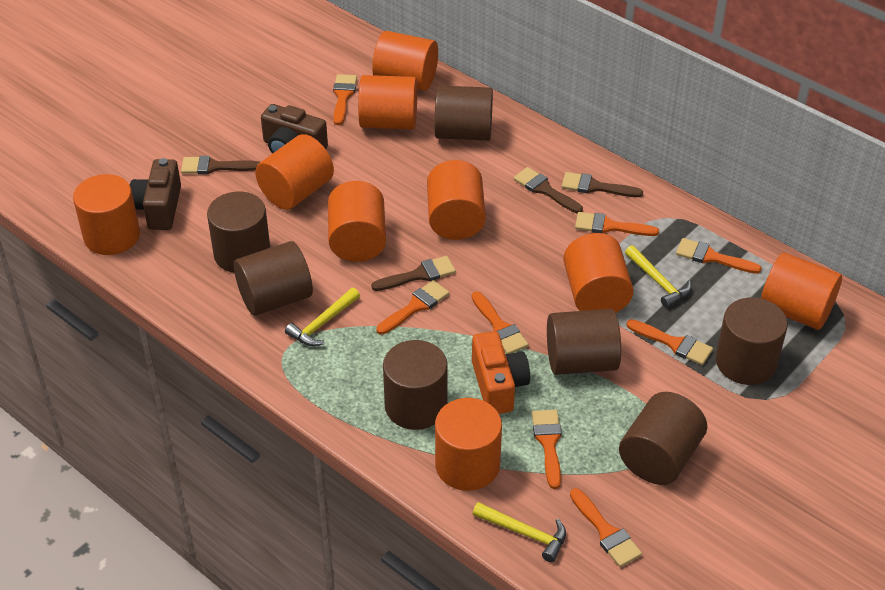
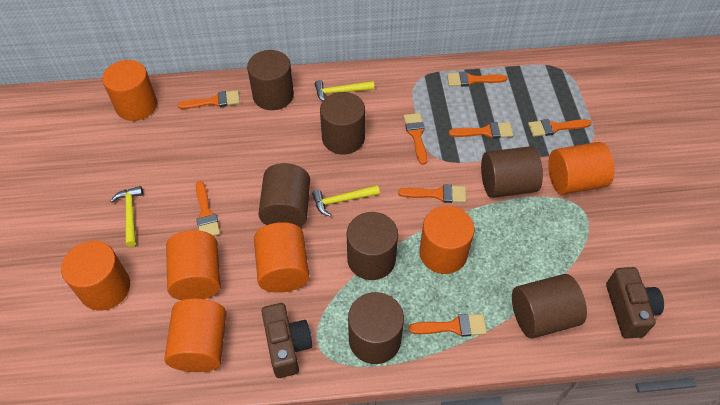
brown brush: [181,156,260,174] [371,256,456,291] [513,167,583,214] [562,172,643,197] = 4 -> none = 0
orange camera: [472,331,530,414] = 1 -> none = 0
orange cylinder: [73,174,140,255] [255,134,334,210] [328,181,386,262] [358,75,417,130] [372,31,438,91] [427,160,486,240] [435,398,502,491] [563,233,634,313] [761,253,842,330] = 9 -> [61,241,130,310] [102,60,157,121] [164,299,226,372] [166,230,221,300] [254,222,309,293] [419,206,475,274] [548,142,614,195] = 7

